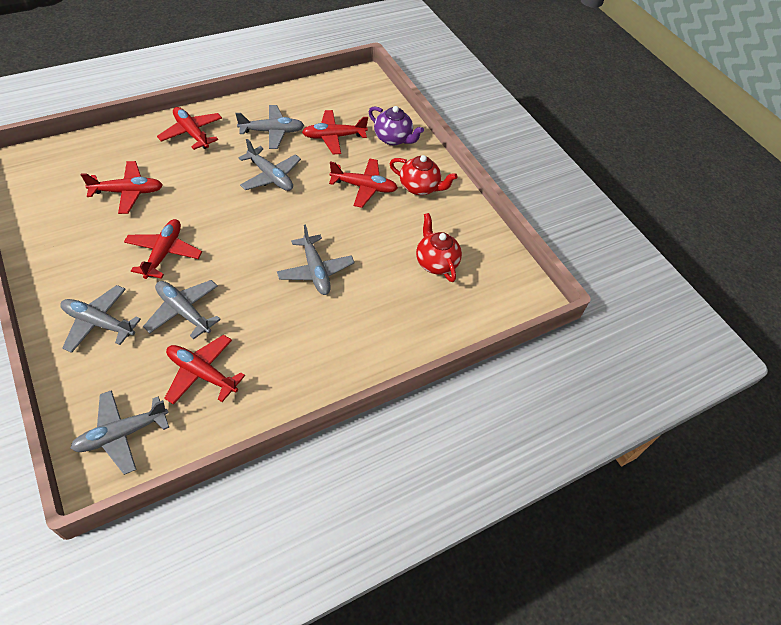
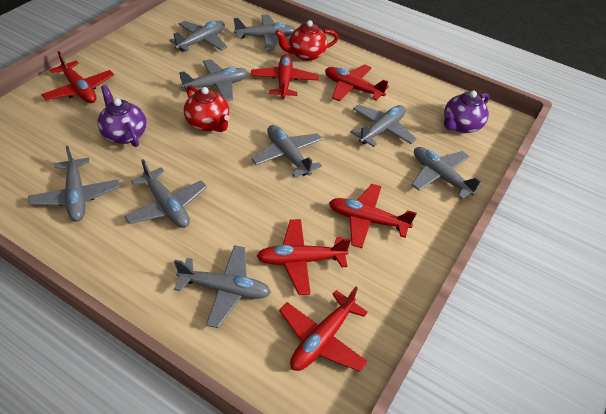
grey plane: [60,285,141,353] [70,390,169,475] [143,280,221,340] [235,105,304,149] [239,139,301,191] [277,224,355,295] = 6 -> [28,146,120,221] [124,159,207,228] [169,21,227,52] [174,245,271,328] [179,59,248,101] [234,15,295,50] [251,125,323,177] [350,104,417,147] [411,147,483,199] = 9
purple teapot: [369,106,424,145] = 1 -> [98,85,147,147] [444,91,490,133] = 2

